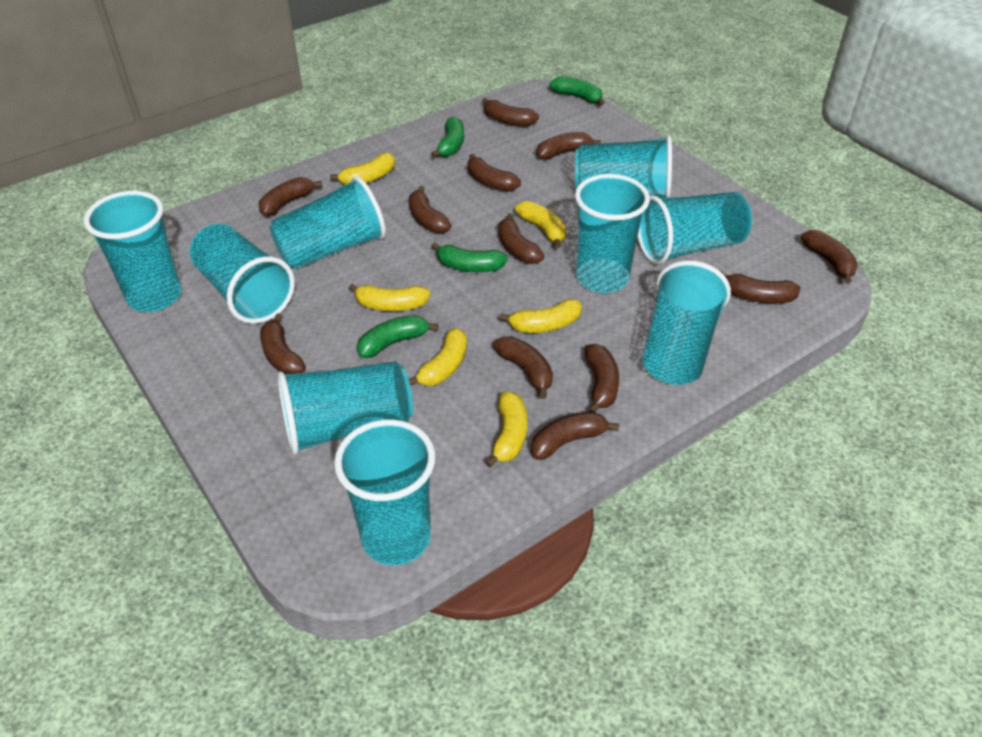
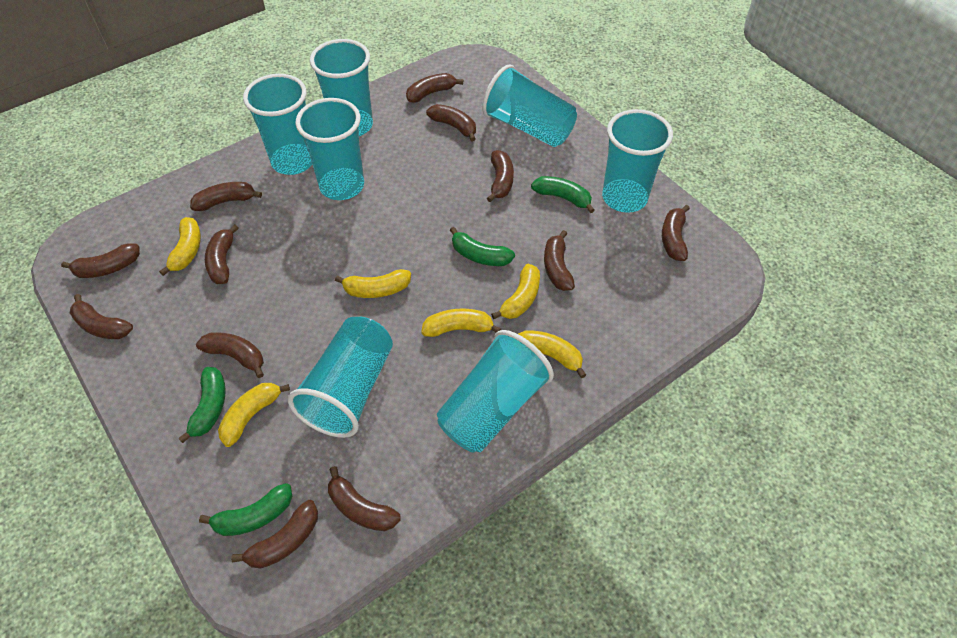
turquoise cup: [84,191,181,312] [189,224,295,324] [270,176,386,269] [277,361,413,455] [334,419,435,565] [575,135,672,198] [575,174,650,293] [637,192,752,264] [642,260,731,385] = 9 -> [243,74,312,175] [288,317,393,438] [295,98,364,200] [310,39,373,136] [437,330,554,453] [482,64,577,147] [602,109,673,213] = 7

